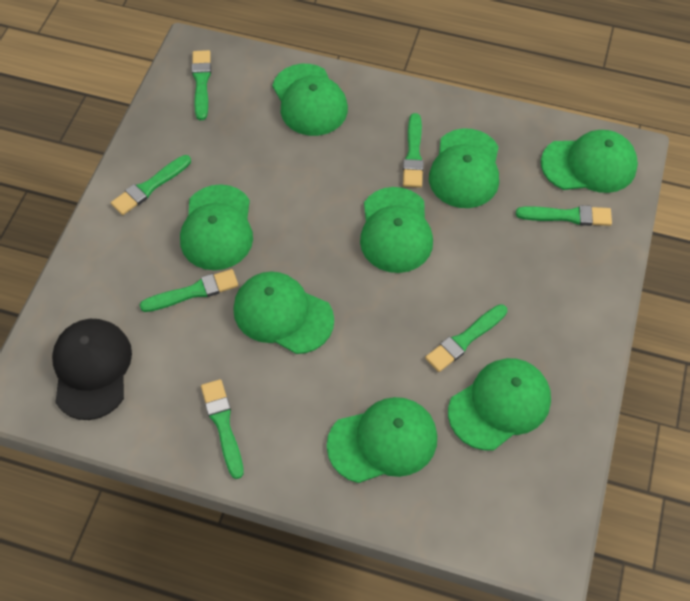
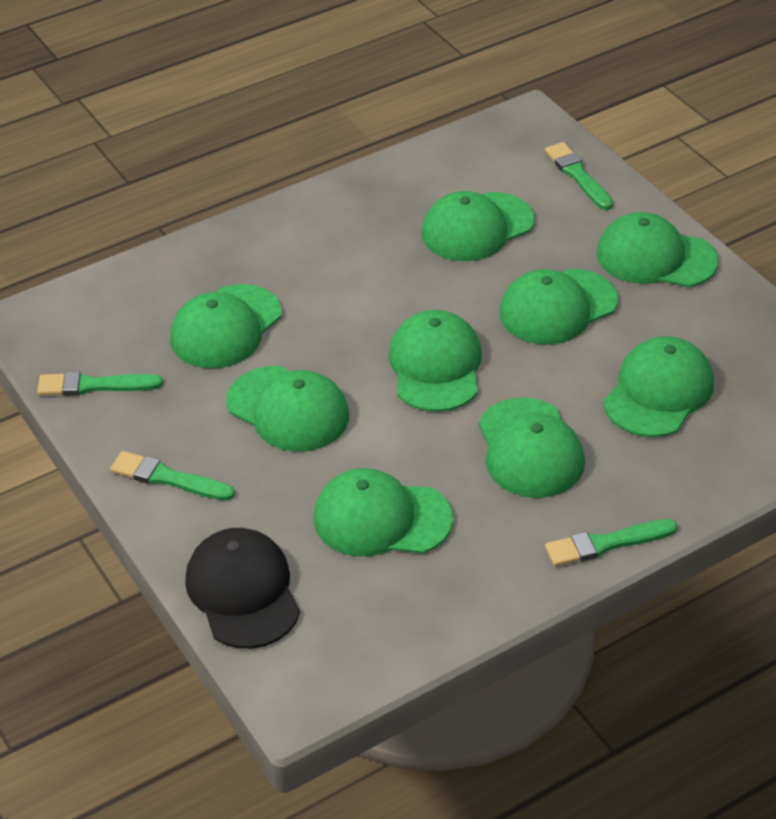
green brush: [111,155,191,215] [140,269,238,312] [192,50,211,120] [201,379,244,479] [403,113,424,188] [425,304,507,372] [516,205,612,226] = 7 -> [37,371,163,396] [110,451,235,501] [545,142,613,210] [545,519,678,566] = 4
green cap: [180,184,253,270] [233,271,334,354] [272,64,348,136] [327,397,437,483] [360,187,433,273] [429,128,499,208] [448,358,551,450] [541,130,638,193] = 8 -> [170,284,282,368] [226,366,349,452] [314,468,453,557] [389,310,482,412] [421,191,534,261] [479,397,585,498] [499,269,618,345] [596,212,719,287] [603,336,714,437] = 9

